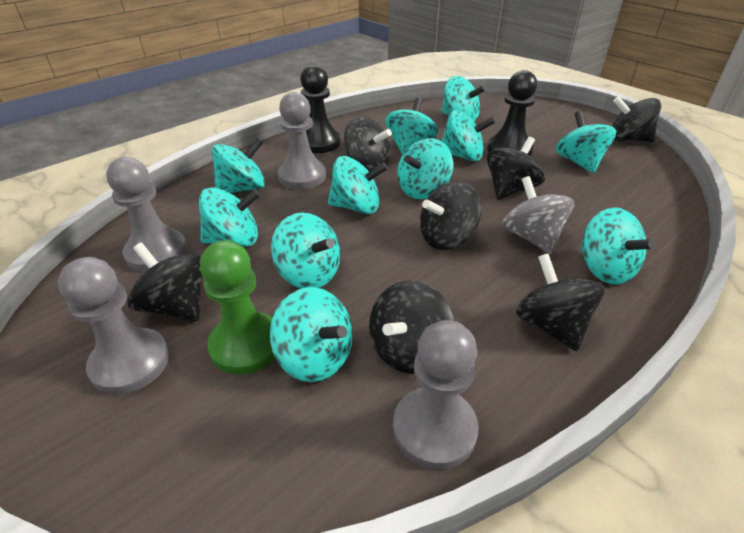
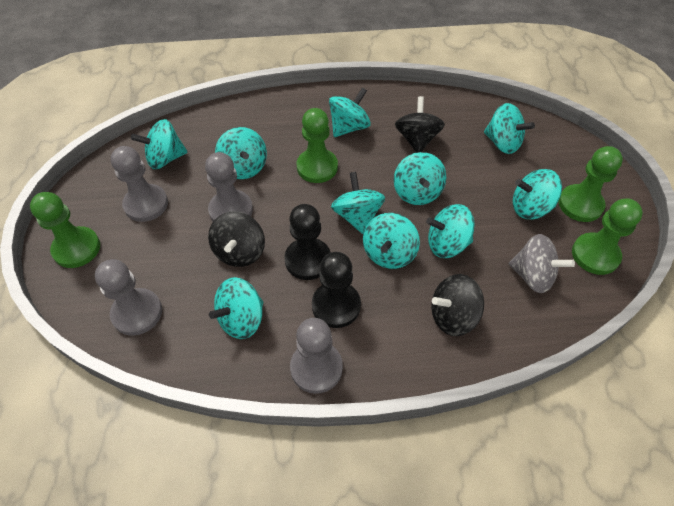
black spinning top: [127,242,202,321] [344,116,392,172] [369,280,454,374] [420,181,481,250] [487,137,545,200] [516,254,605,351] [612,96,661,142] = 7 -> [208,212,265,267] [395,96,445,153] [431,274,484,336] = 3
green pawn: [200,240,276,374] = 1 -> [30,192,100,268] [297,108,338,183] [559,146,623,222] [572,198,643,275] = 4
turquoise spinning top: [199,187,260,247] [212,138,265,193] [270,287,353,382] [271,212,340,288] [328,156,388,214] [385,98,438,155] [397,138,453,199] [441,76,486,121] [442,110,495,161] [556,111,616,173] [581,207,656,285] = 11 -> [131,119,187,169] [209,277,263,339] [215,127,267,179] [329,87,371,137] [331,172,385,234] [363,213,420,269] [394,152,446,205] [426,204,475,258] [484,103,535,154] [513,169,562,219] = 10

